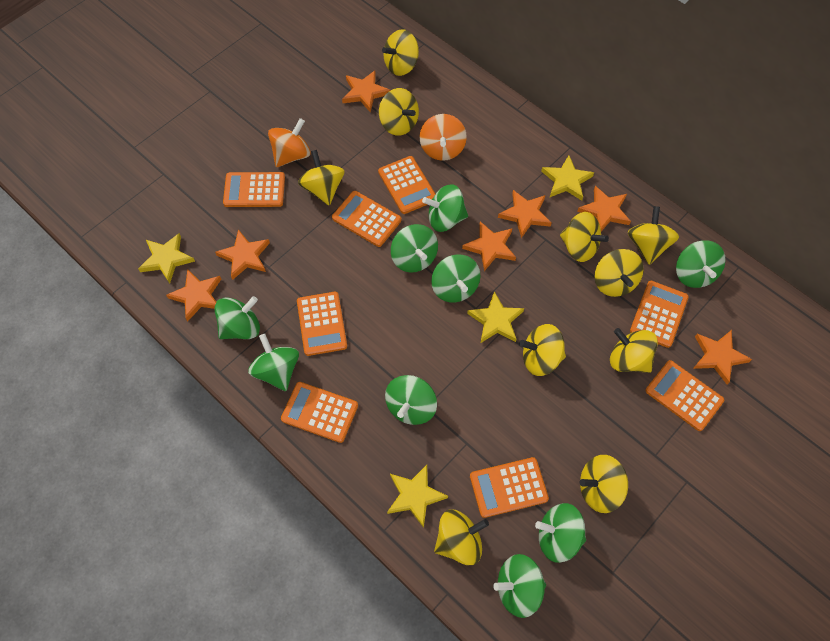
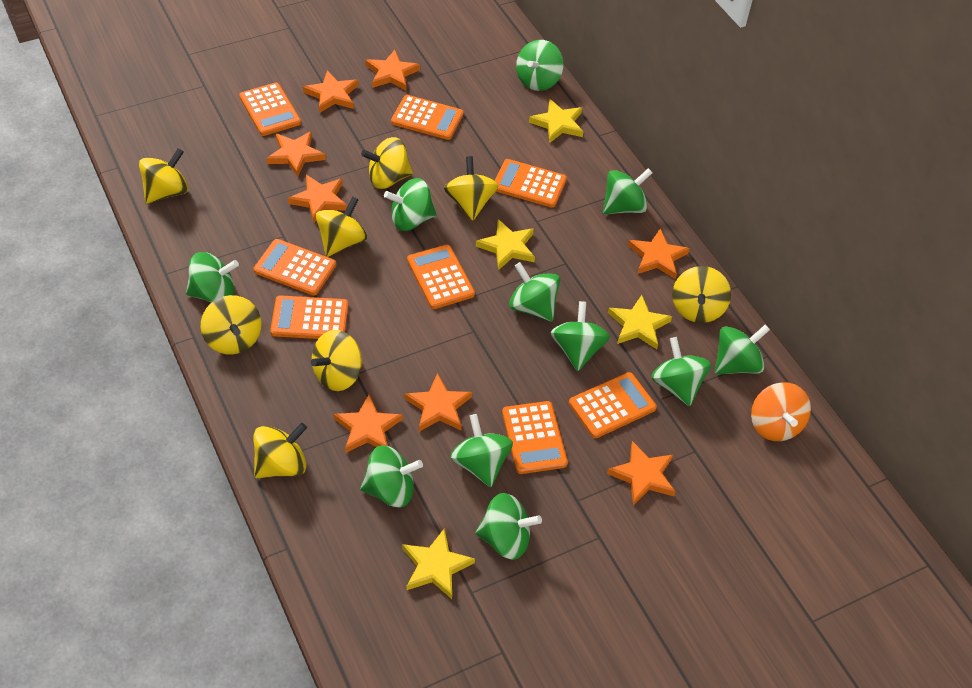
green spinning top: [215,296,260,339] [248,334,299,391] [385,375,437,425] [391,224,438,273] [422,184,468,232] [431,255,480,303] [493,554,546,618] [535,503,586,563] [676,240,725,288] = 9 -> [186,252,239,303] [360,445,423,507] [384,178,437,231] [450,414,513,487] [476,493,542,560] [509,262,560,322] [516,40,563,91] [551,301,610,371] [603,168,652,214] [651,337,711,406] [715,325,770,375] = 11
orange spinning top: [268,118,311,167] [420,114,467,161] = 2 -> [751,382,811,441] = 1
orange star: [166,269,221,322] [215,229,270,280] [342,70,391,113] [462,221,516,271] [498,190,552,238] [577,186,631,231] [693,330,752,385] = 7 -> [266,131,326,177] [288,175,348,223] [303,70,358,113] [333,394,403,453] [365,50,420,90] [405,373,472,432] [607,441,676,506] [628,228,690,279] = 8
yellow spinning top: [298,150,344,205] [379,88,419,136] [382,29,419,76] [434,510,489,565] [519,324,566,376] [560,212,609,262] [580,455,628,513] [595,249,644,297] [610,328,658,373] [628,206,679,265] = 10 -> [139,148,189,204] [201,295,262,355] [253,423,307,478] [311,330,362,391] [316,196,367,257] [361,137,413,189] [444,156,498,221] [672,266,731,323] = 8

